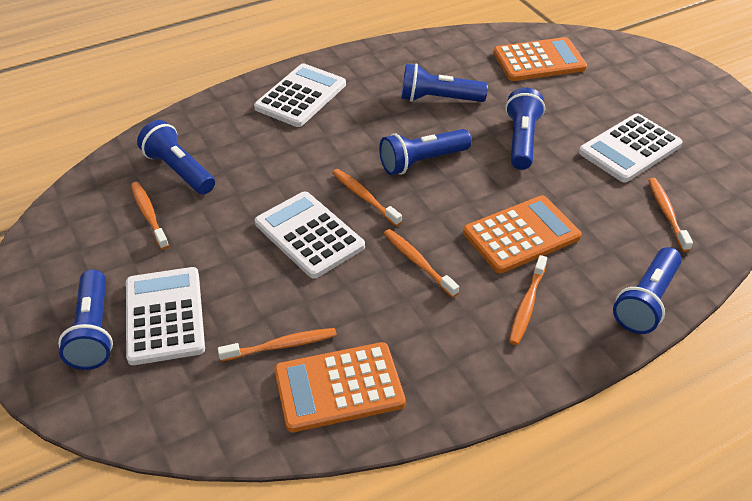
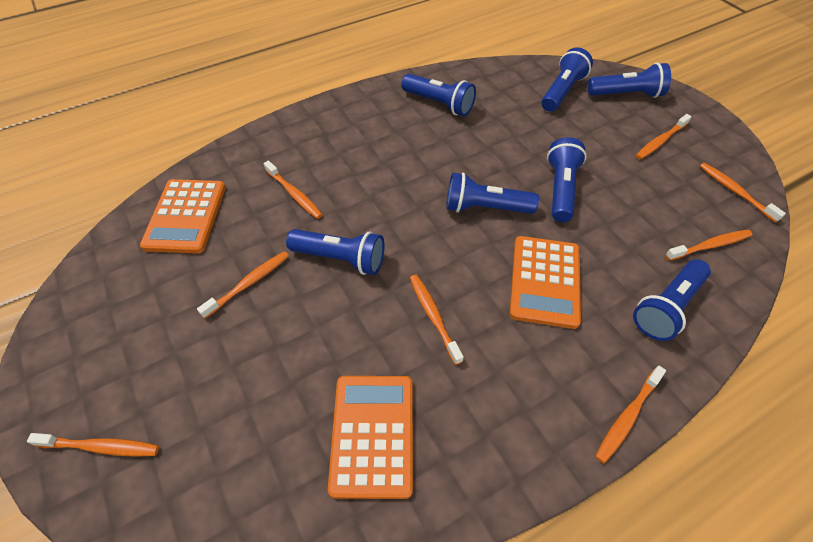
blue flashlight: [58,269,113,370] [137,120,215,195] [379,129,472,175] [401,63,488,102] [505,88,545,170] [613,247,682,334] = 6 -> [286,229,385,275] [401,74,476,116] [446,172,539,214] [541,47,593,112] [547,137,587,222] [588,63,671,98] [633,259,711,341] = 7
orange toothbrush: [131,182,169,250] [218,328,337,361] [332,169,402,226] [384,229,459,298] [509,255,547,345] [648,178,693,252] = 6 -> [27,433,159,457] [197,251,289,319] [264,161,323,219] [410,275,464,365] [595,366,666,464] [636,114,692,160] [665,230,752,261] [700,163,786,223] = 8
white calculator: [126,267,205,365] [254,63,346,127] [255,191,365,279] [579,113,683,182] = 4 -> none = 0

